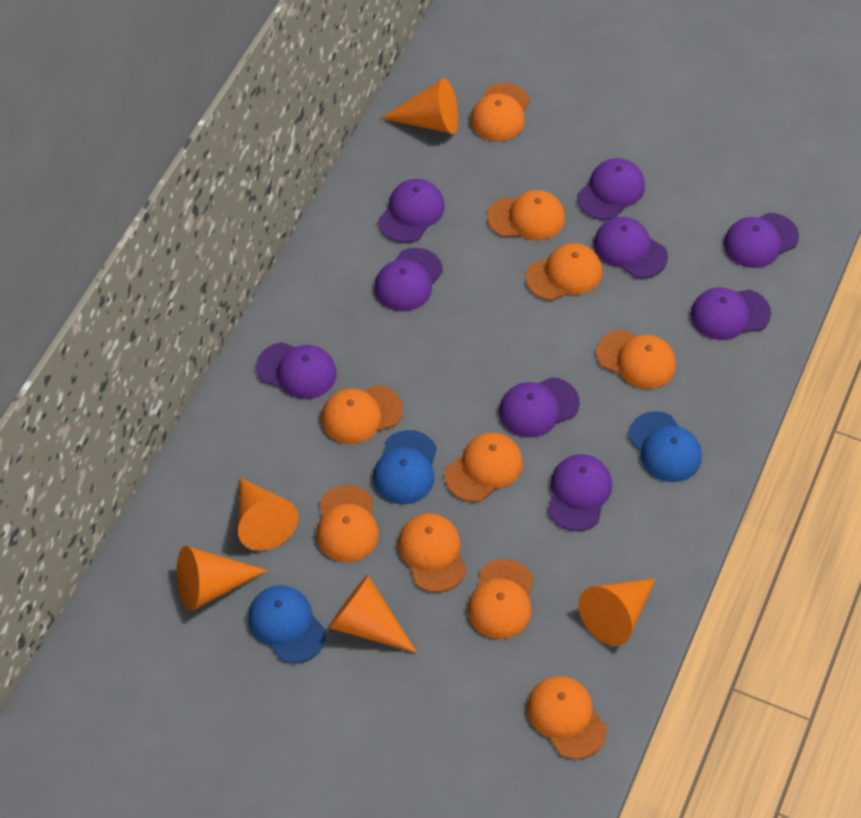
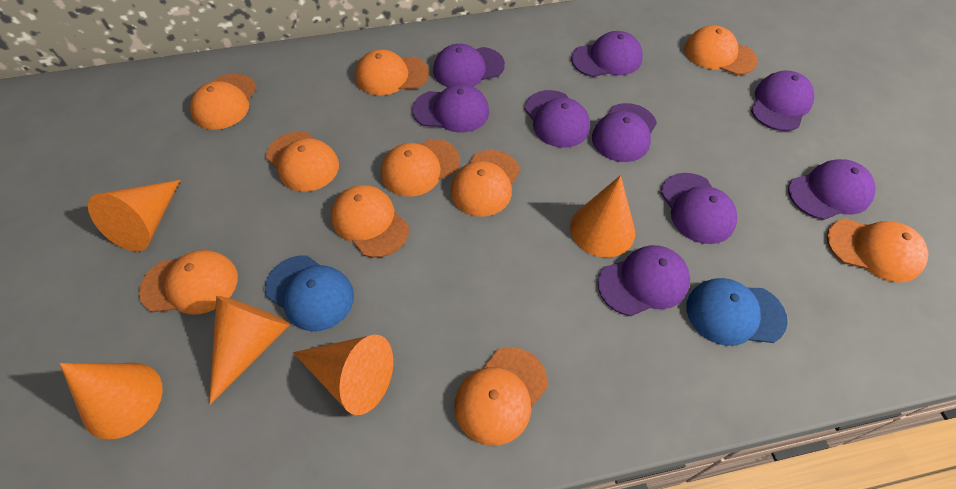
blue cap: [248,585,326,663] [373,430,437,504] [628,411,702,482] = 3 -> [265,255,354,331] [686,278,788,346] = 2

